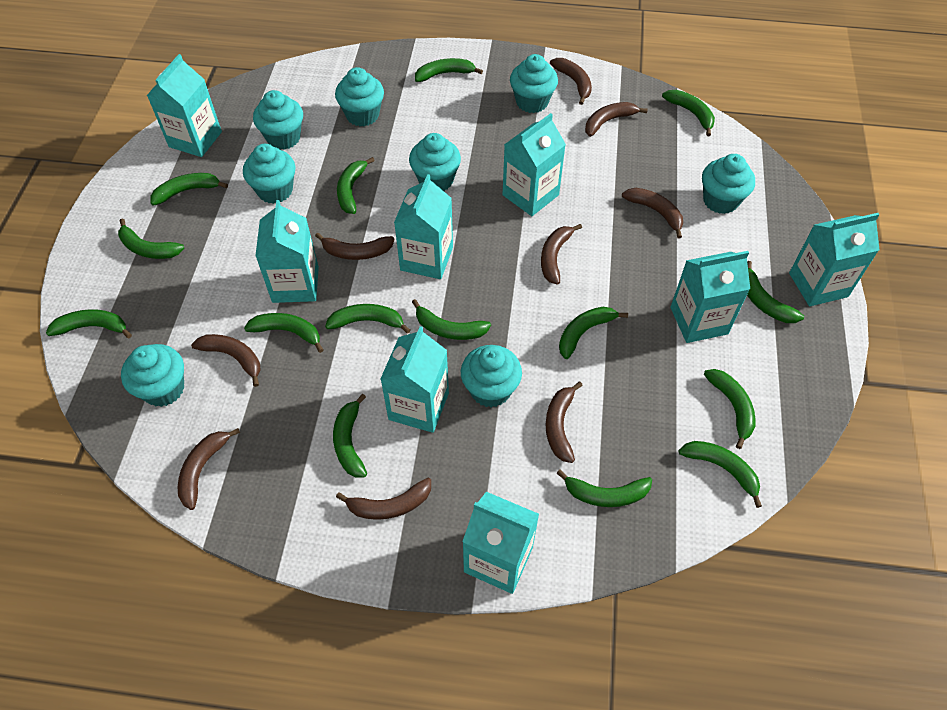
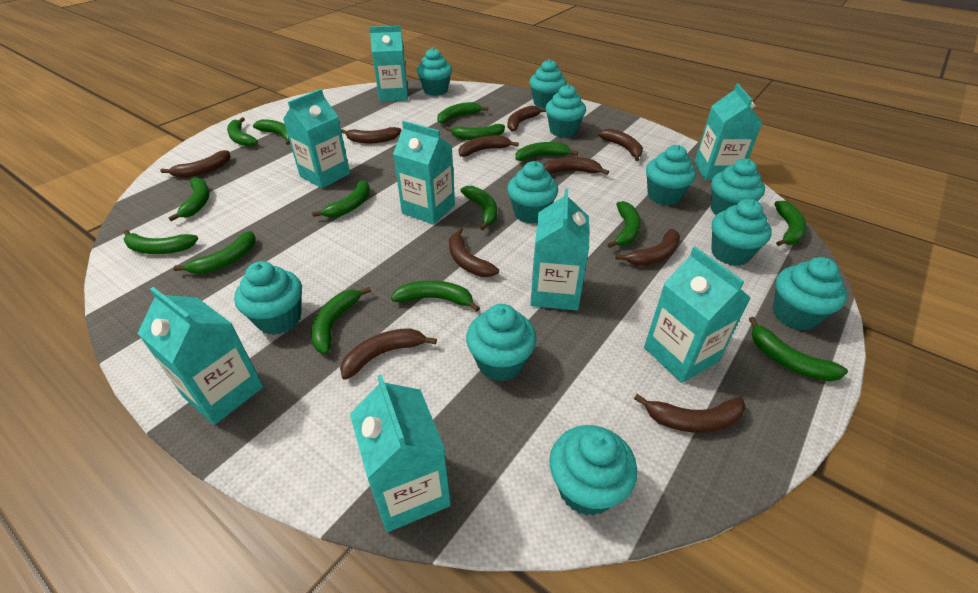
brown banana: [178,428,240,510] [191,334,261,387] [315,233,395,260] [336,478,431,520] [541,224,582,285] [546,381,583,463] [550,58,592,105] [585,102,648,137] [622,188,683,239] = 9 -> [160,150,231,178] [340,328,437,380] [341,127,401,143] [449,227,499,277] [459,135,519,157] [507,106,546,132] [544,157,609,175] [598,129,643,161] [615,228,680,266] [634,394,746,433] = 10
turquoise cupcake: [121,344,184,407] [243,144,295,204] [253,90,303,150] [335,67,384,126] [409,133,461,191] [461,345,522,407] [510,54,558,113] [702,154,755,214] = 8 -> [234,261,302,335] [417,48,452,96] [466,304,537,382] [507,161,558,224] [529,59,567,109] [545,84,586,138] [549,425,637,516] [646,145,696,205] [711,159,765,215] [711,199,772,266] [773,257,847,330] = 11

